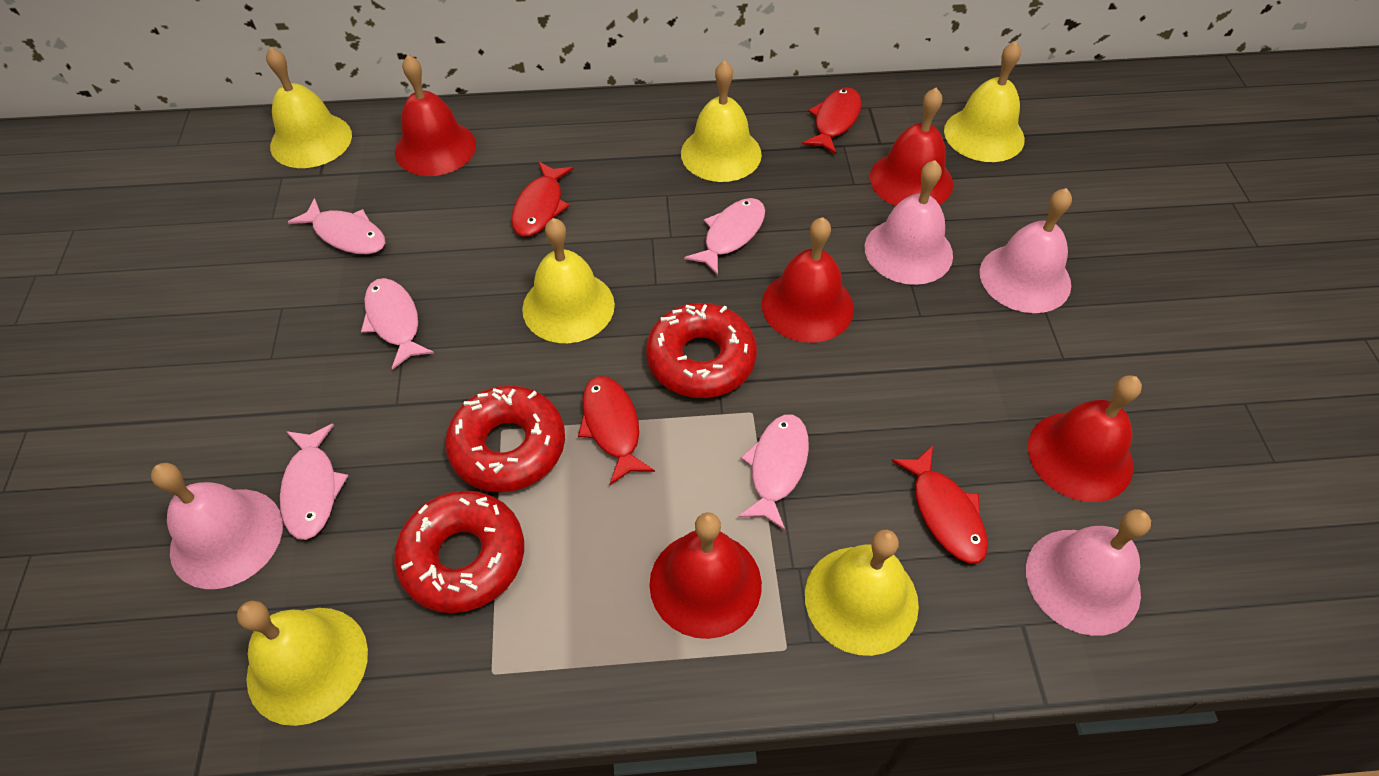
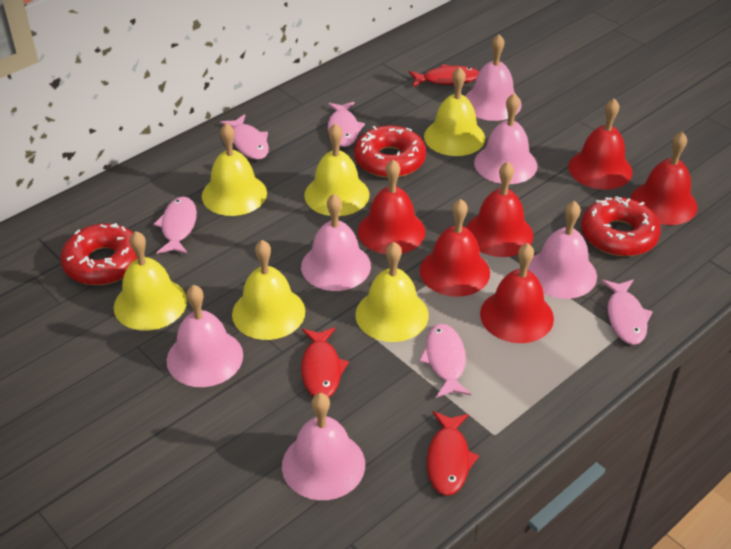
pink bell: [151,463,283,589] [865,160,953,285] [980,188,1072,313] [1026,509,1151,636] = 4 -> [167,285,243,387] [282,393,365,500] [301,194,371,291] [465,34,522,121] [474,94,537,184] [527,201,597,299] = 6
red bell: [395,55,476,176] [649,512,762,639] [762,217,854,343] [870,88,953,206] [1028,375,1142,502] = 5 -> [358,159,425,254] [420,199,490,297] [466,162,533,257] [480,243,554,343] [568,98,632,190] [631,132,698,225] = 6
red fish: [511,161,574,237] [578,376,655,485] [802,87,862,154] [891,446,988,564] = 4 -> [301,327,349,398] [409,64,479,87] [427,411,479,496] = 3

